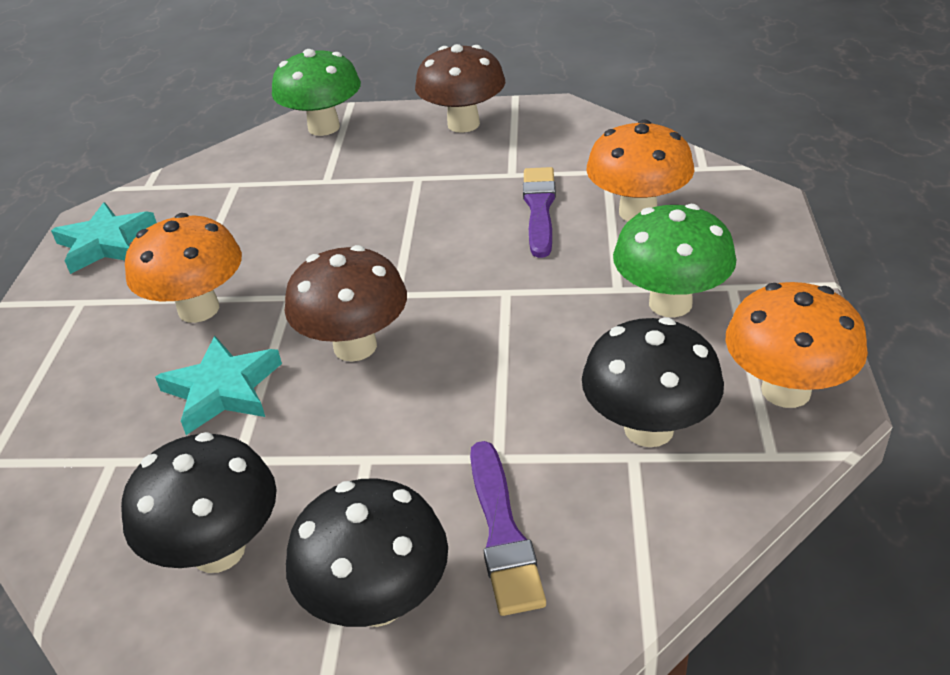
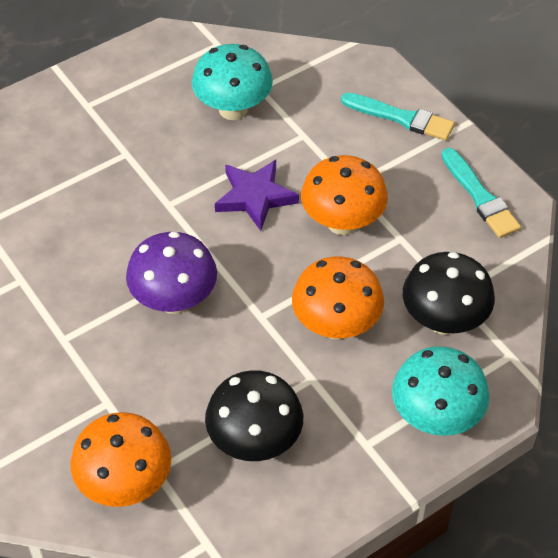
black mushroom: [121,432,277,573] [286,479,448,627] [582,318,724,447] = 3 -> [205,370,303,461] [403,252,495,335] = 2
brown mushroom: [285,245,407,362] [415,44,505,133] = 2 -> none = 0
green mushroom: [272,49,361,136] [613,204,737,317] = 2 -> none = 0
purple brush: [470,441,546,616] [523,167,556,258] = 2 -> none = 0
purple mushroom: none = 0 -> [126,232,217,314] = 1
purple star: none = 0 -> [215,160,299,231] = 1
turquoise brush: none = 0 -> [341,93,455,141] [441,148,521,238] = 2
turquoise mushroom: none = 0 -> [192,44,273,120] [392,346,489,436] = 2
turquoise star: [51,202,157,274] [155,336,282,435] = 2 -> none = 0

